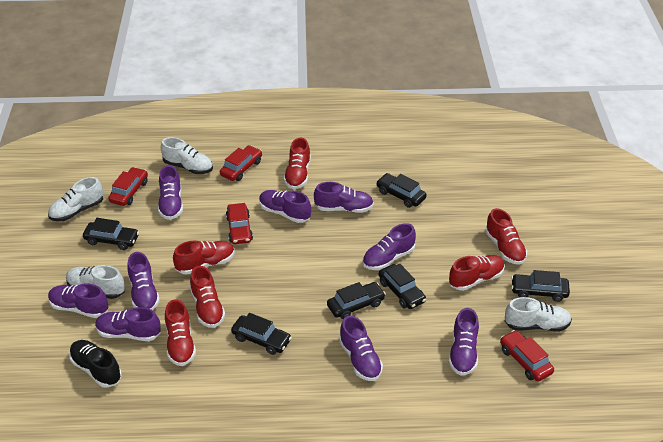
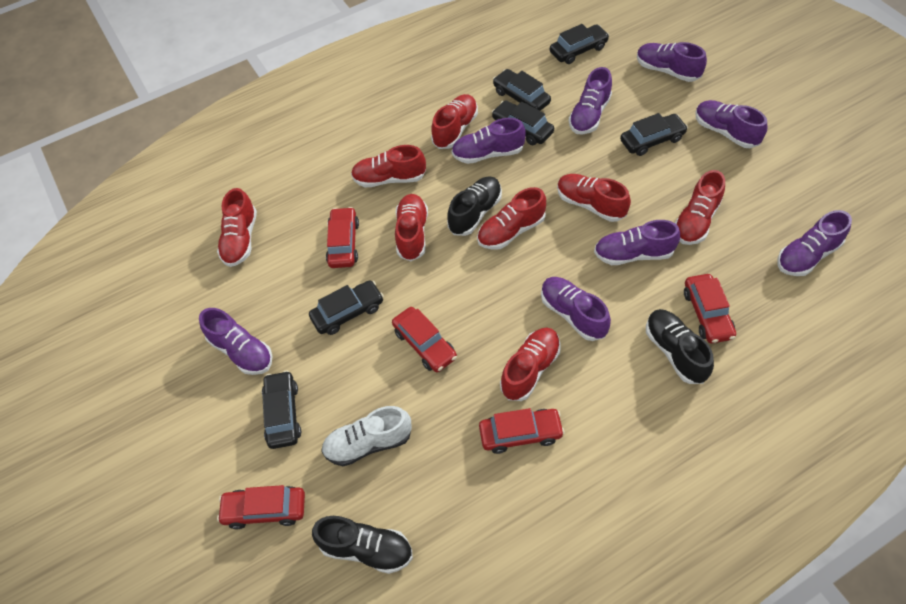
black shoe: [69,340,122,388] = 1 -> [312,516,413,574] [447,176,502,236] [646,309,714,384] = 3
purple shoe: [48,284,108,318] [95,307,161,341] [127,252,160,310] [158,165,183,220] [259,190,311,223] [314,182,374,213] [339,316,383,381] [362,223,416,270] [449,308,479,375] = 9 -> [199,308,273,375] [451,118,526,164] [541,277,611,341] [569,67,612,134] [594,220,680,265] [637,42,707,82] [695,100,767,148] [777,210,852,276] = 8
red car: [108,167,148,206] [220,145,262,181] [226,203,253,244] [500,330,554,382] = 4 -> [217,485,305,529] [326,207,359,268] [392,307,457,372] [479,408,565,454] [684,274,736,344] = 5
red shoe: [165,299,196,366] [173,241,235,275] [190,266,225,328] [284,138,311,189] [449,255,505,291] [485,208,527,264] = 6 -> [217,188,257,267] [351,145,426,187] [395,194,428,261] [431,94,478,149] [477,187,546,250] [500,328,561,401] [557,174,631,222] [675,170,725,245] = 8
white shoe: [48,177,103,221] [66,265,125,299] [161,137,213,174] [504,297,572,331] = 4 -> [321,406,412,466] = 1

